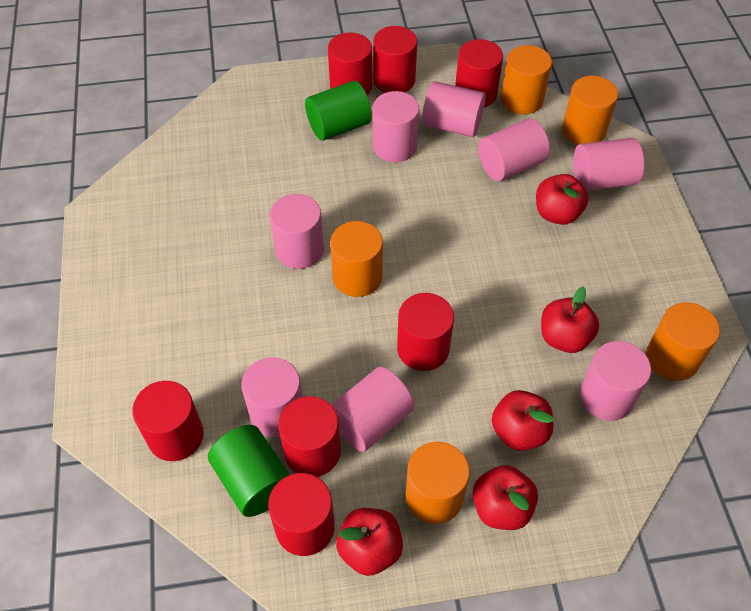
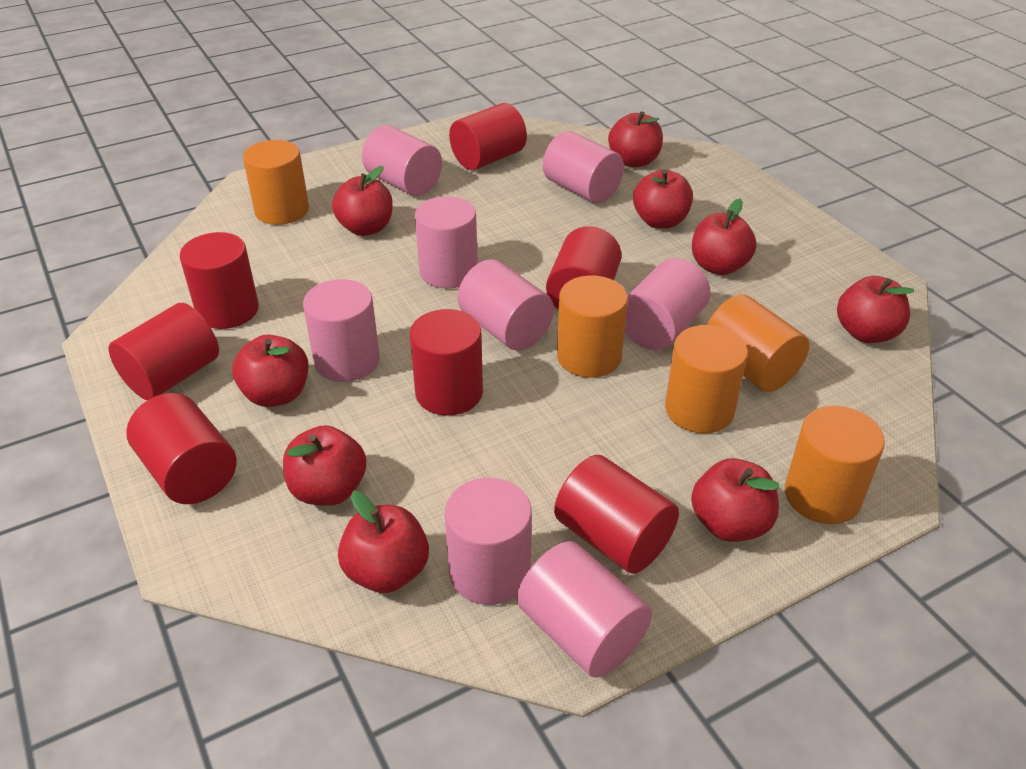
green cylinder: [208,425,290,517] [305,81,372,141] = 2 -> none = 0
red apple: [336,508,403,576] [473,465,538,530] [491,390,553,451] [536,174,589,225] [541,286,599,353] = 5 -> [232,335,308,407] [283,425,366,506] [332,166,393,236] [338,491,429,593] [608,111,663,167] [633,170,693,228] [691,458,780,542] [692,199,757,275] [837,276,914,343] = 9

